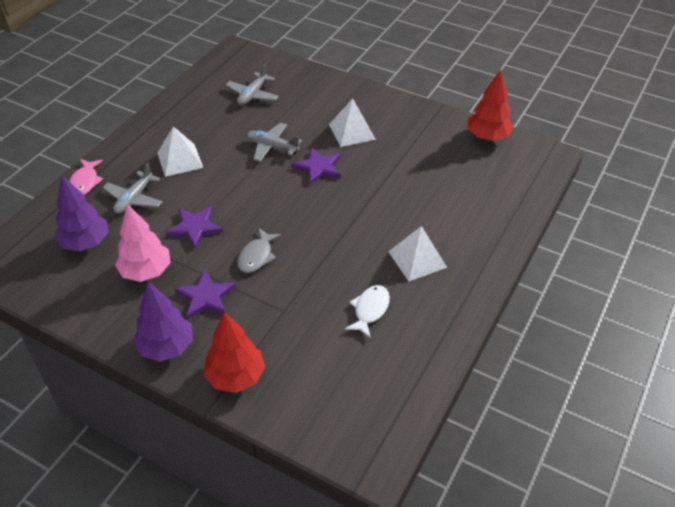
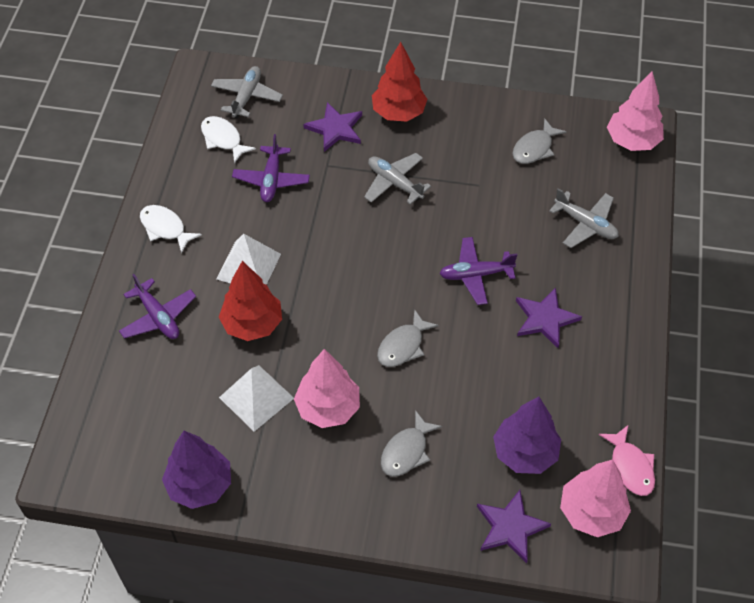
grey fish: [237,228,281,273] = 1 -> [377,309,439,367] [381,410,442,477] [513,118,566,164] = 3
pink tree: [115,204,171,282] = 1 -> [294,349,360,428] [560,460,631,537] [607,71,664,151] = 3
purple plane: none = 0 -> [119,274,196,339] [232,134,310,202] [440,237,517,305] = 3
white fish: [345,285,390,338] = 1 -> [140,205,202,253] [201,116,256,163] = 2
white pyramid: [157,126,203,177] [329,99,376,147] [388,226,447,281] = 3 -> [217,234,281,285] [219,365,294,432] = 2

